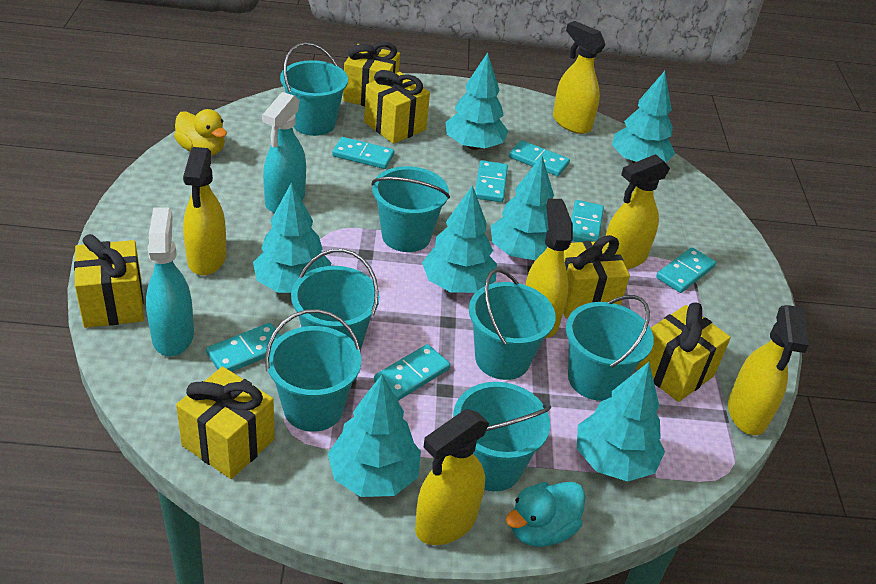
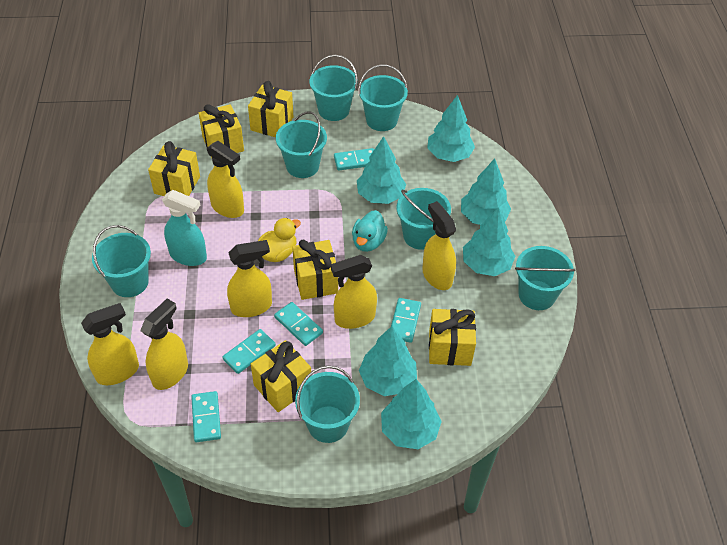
turquoise domino: [206,323,281,372] [332,137,394,169] [374,344,450,401] [475,160,508,202] [509,140,570,176] [571,200,604,242] [656,247,716,293] = 7 -> [191,391,221,442] [222,329,276,374] [274,302,323,346] [334,148,374,170] [391,298,421,343] = 5
turquoise spray bottle: [146,208,194,356] [262,92,306,213] = 2 -> [162,190,207,266] = 1
turquoise tree: [253,182,331,293] [328,375,421,497] [422,185,497,293] [446,52,509,150] [491,156,554,260] [577,362,665,482] [612,71,675,163] = 7 -> [357,136,406,204] [359,326,417,396] [381,379,442,449] [427,95,475,162] [461,158,511,225] [463,207,515,276] = 6

